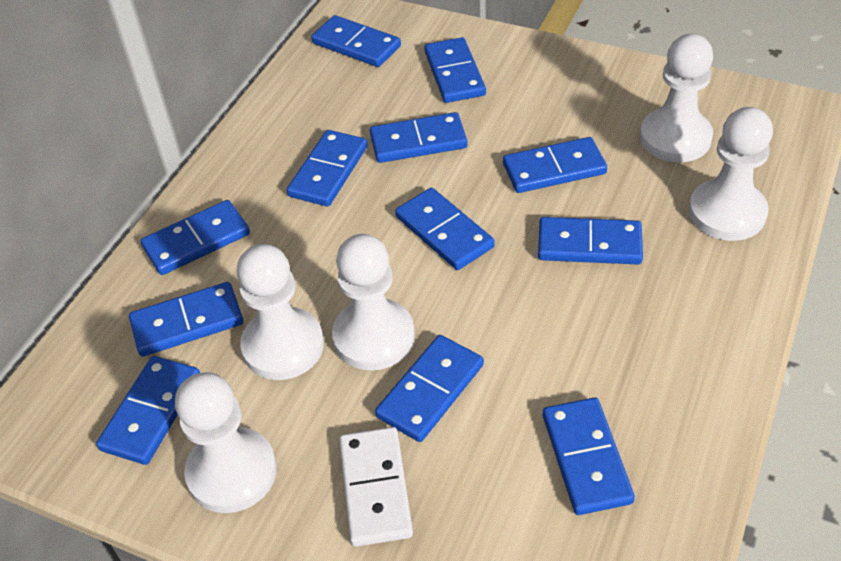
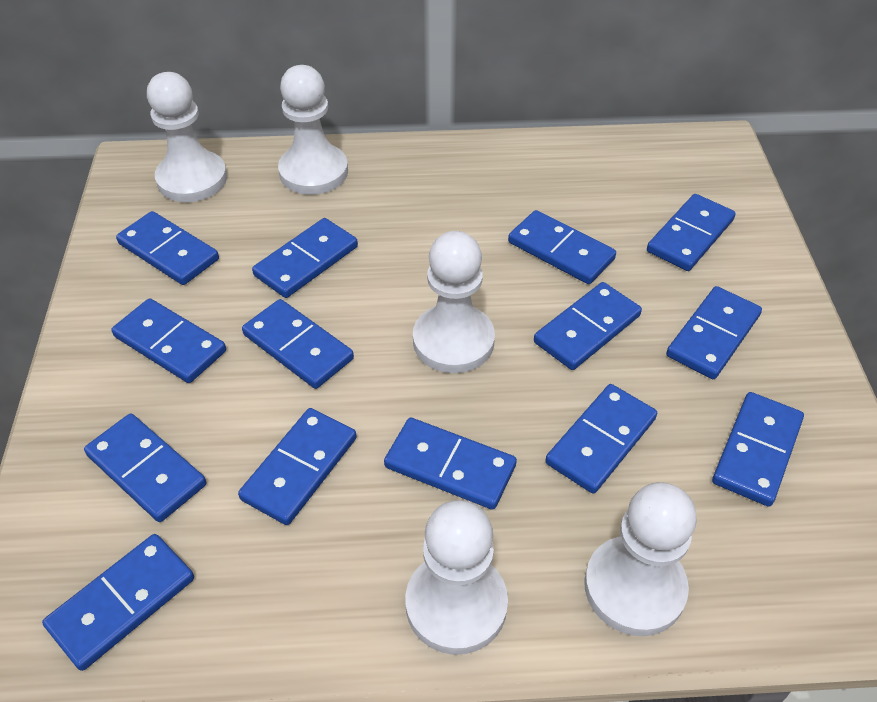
blue domino: [96,356,200,465] [129,282,243,357] [141,200,250,275] [287,130,367,207] [311,15,401,67] [370,112,467,163] [375,335,484,442] [395,188,495,270] [424,37,486,103] [503,137,607,193] [538,217,643,264] [543,397,635,515] = 12 -> [42,534,194,671] [84,413,206,522] [111,298,226,383] [116,211,219,285] [238,408,357,525] [242,299,354,389] [252,218,358,298] [384,418,517,510] [508,210,616,284] [534,282,642,370] [545,384,657,494] [647,194,736,271] [666,286,762,379] [712,392,804,506] = 14
white domino: [339,427,413,547] = 1 -> none = 0

